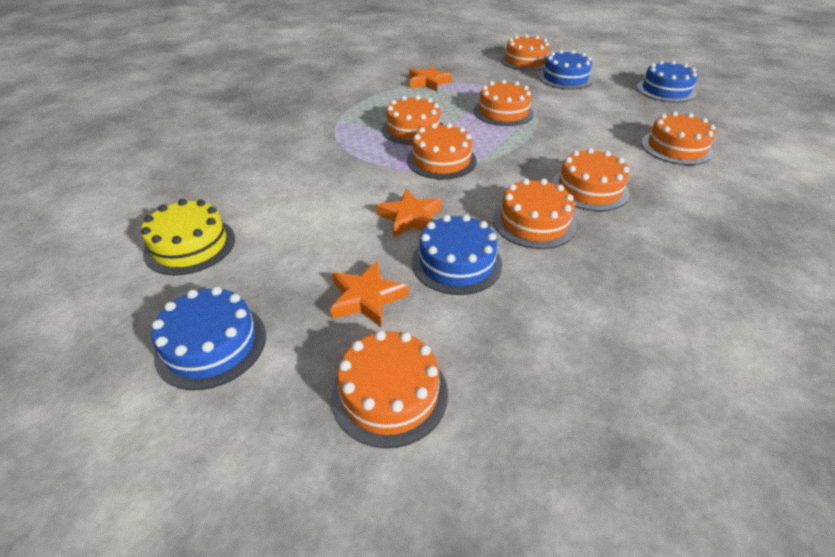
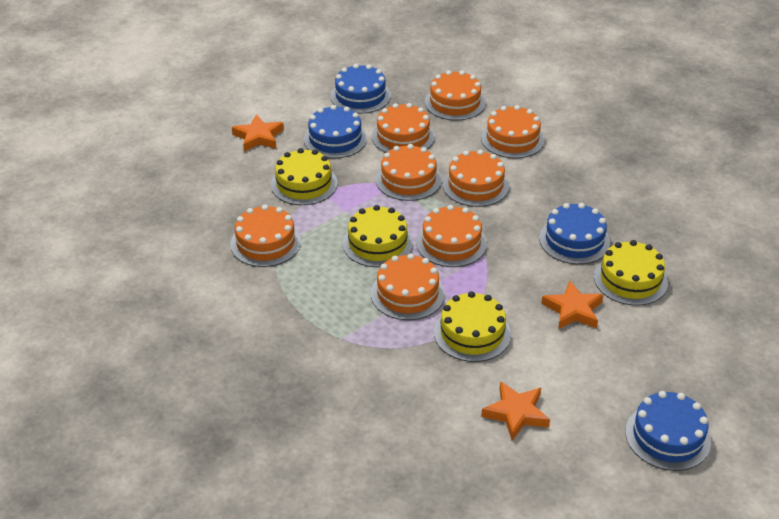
yellow cake: [141,199,235,275] = 1 -> [271,148,337,205] [343,205,413,267] [434,291,511,362] [594,240,668,306] = 4

